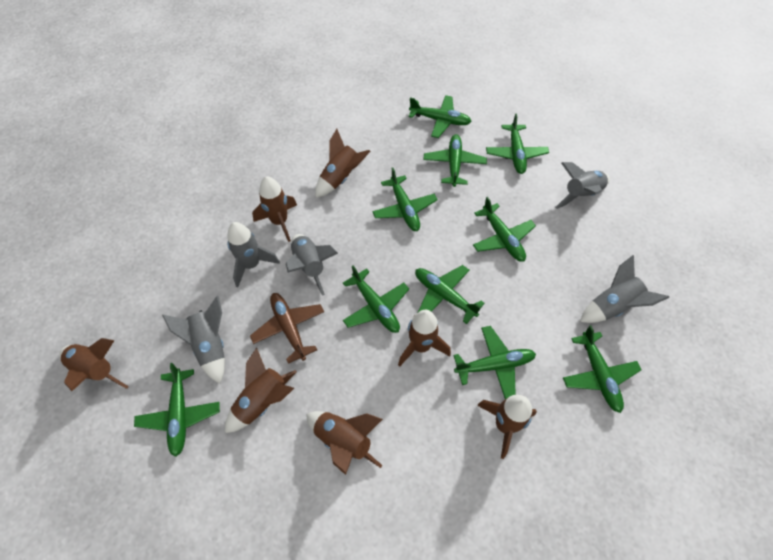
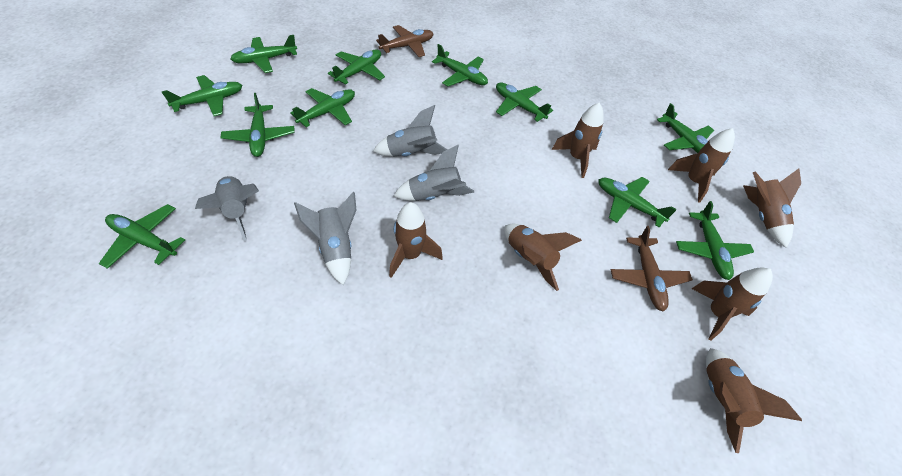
brown plane: [250,293,324,364] = 1 -> [376,25,434,57] [611,226,693,312] = 2
green plane: [134,363,220,457] [343,265,409,333] [372,167,438,231] [409,95,472,138] [415,265,485,324] [423,134,487,187] [453,326,536,399] [473,197,536,262] [486,113,549,174] [563,325,641,413] = 10 -> [99,204,185,269] [161,75,242,116] [220,93,294,157] [231,35,297,73] [290,88,355,127] [328,49,385,85] [432,44,488,86] [496,82,553,122] [598,177,677,228] [657,103,714,153] [676,201,754,280] = 11
grey rocket: [162,296,225,384] [227,222,280,287] [286,234,338,296] [555,162,610,209] [580,255,669,323] = 5 -> [195,176,259,241] [294,192,356,285] [373,105,448,157] [394,145,474,201] = 4

